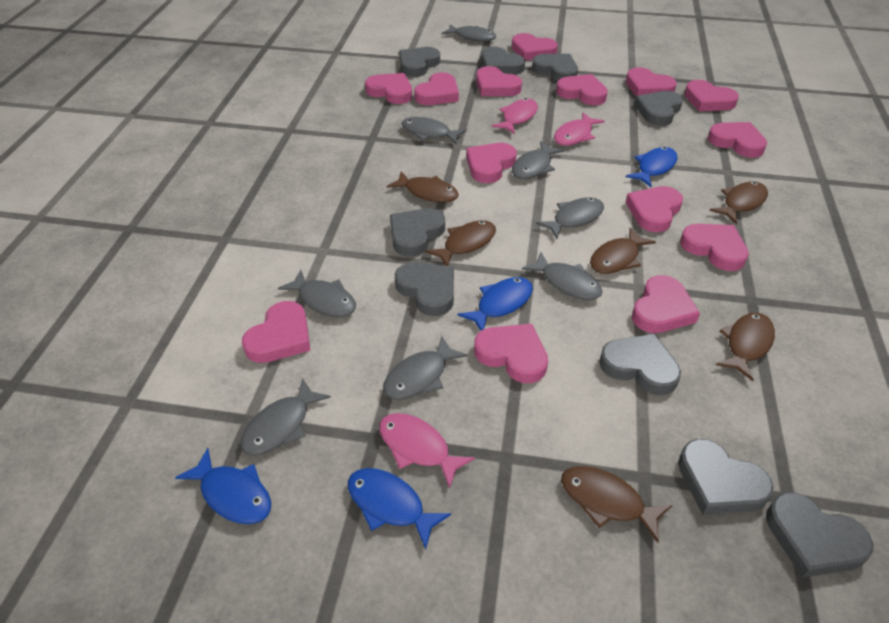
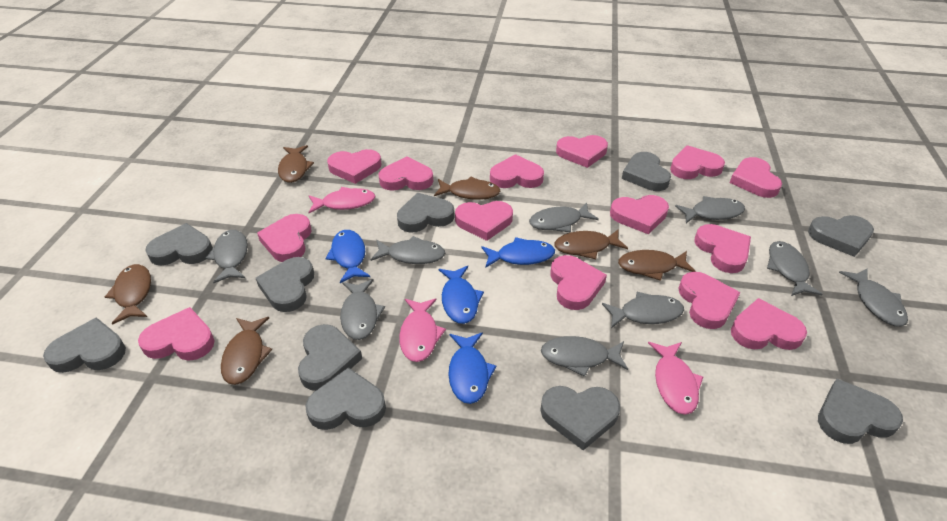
grey fish: [241,378,331,455] [278,270,356,317] [383,336,468,400] [402,117,467,144] [442,24,496,42] [512,141,564,179] [522,252,603,300] [536,197,604,239] = 8 -> [206,230,248,283] [340,279,385,340] [371,236,445,264] [529,203,599,232] [541,336,628,377] [602,292,684,328] [675,196,745,223] [767,241,822,296] [839,268,908,327] = 9
grey heart: [390,208,445,257] [395,262,454,316] [399,47,440,77] [481,46,525,75] [532,54,578,81] [599,334,681,395] [634,91,683,126] [678,439,774,515] [766,492,873,578] = 9 -> [43,317,126,373] [145,223,213,266] [256,257,314,312] [298,324,362,391] [305,367,386,430] [397,193,454,233] [540,386,620,450] [622,152,671,191] [808,215,874,257] [818,379,903,444] = 10

